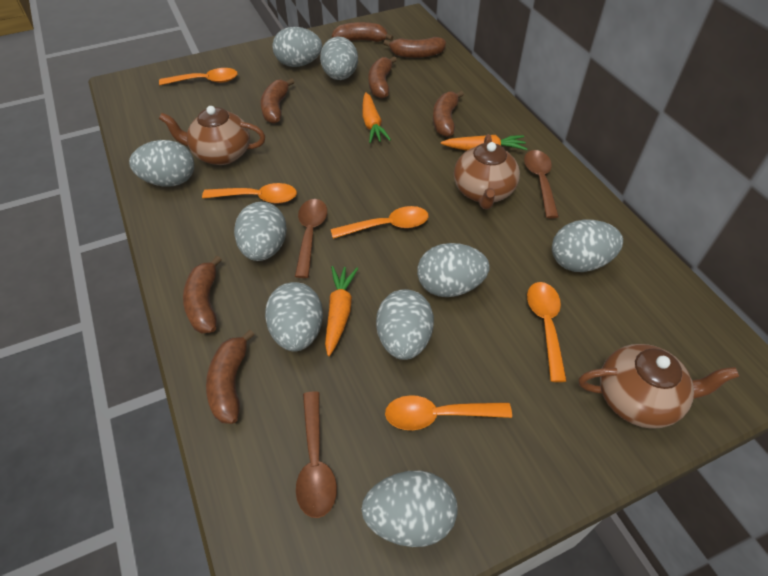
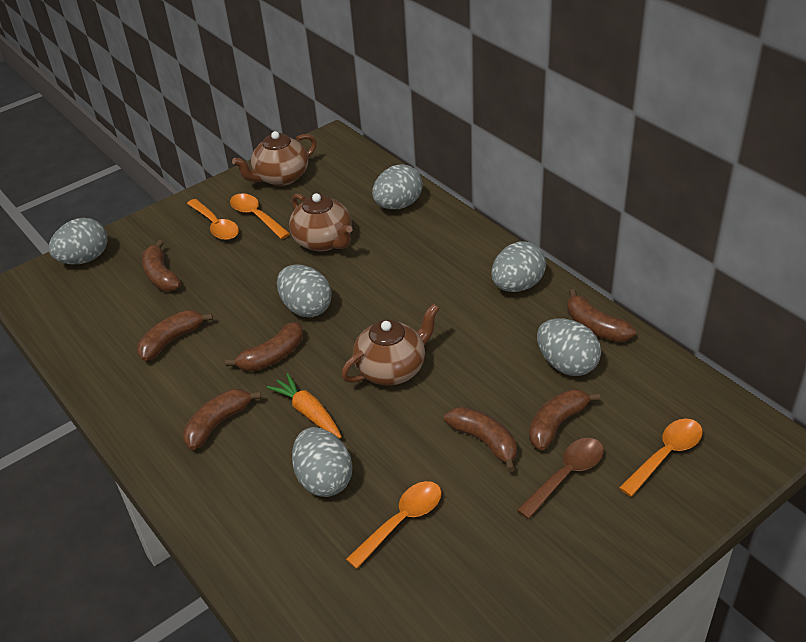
brown spoon: [295,199,327,278] [296,391,337,518] [524,150,559,218] = 3 -> [517,438,604,519] = 1
grey egg: [129,140,194,186] [234,202,287,261] [265,282,323,351] [272,27,322,67] [320,36,358,80] [361,471,458,547] [376,289,434,360] [417,243,489,297] [552,220,623,272] = 9 -> [49,218,108,265] [277,265,332,318] [292,427,353,497] [372,164,423,209] [491,241,546,292] [537,318,601,376] = 6
orange carrot: [325,266,358,356] [362,92,391,143] [441,135,528,151] = 3 -> [267,373,342,438] = 1
orange spoon: [159,68,238,85] [202,183,297,203] [331,206,429,239] [385,395,512,430] [527,282,567,382] = 5 -> [187,199,239,240] [230,193,290,239] [346,481,442,569] [619,419,703,497] = 4

